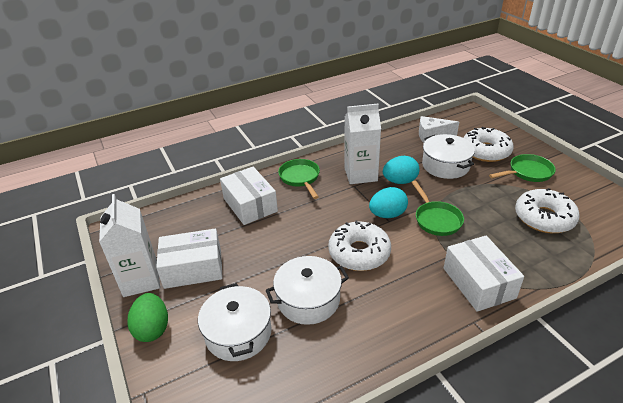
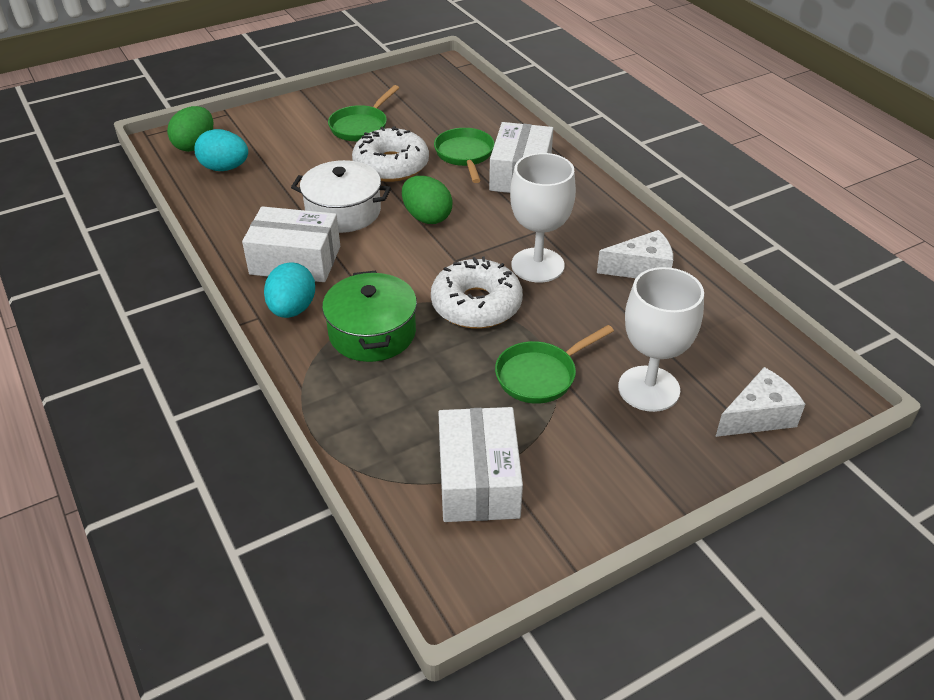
green egg: [127,293,168,342] = 1 -> [167,106,213,152] [402,176,453,224] = 2
green pot: none = 0 -> [322,271,417,362] = 1
white carton: [99,194,160,297] [344,104,381,184] = 2 -> none = 0
white cheese: [419,116,459,143] = 1 -> [597,230,673,278] [715,367,805,437] = 2
white donut: [328,221,391,271] [463,127,514,162] [515,188,580,233] = 3 -> [352,126,429,182] [431,257,523,329] = 2
white goblet: none = 0 -> [510,153,576,283] [618,267,704,412] = 2
white pot: [198,283,272,361] [265,256,349,325] [422,134,475,179] = 3 -> [291,160,391,233] = 1

